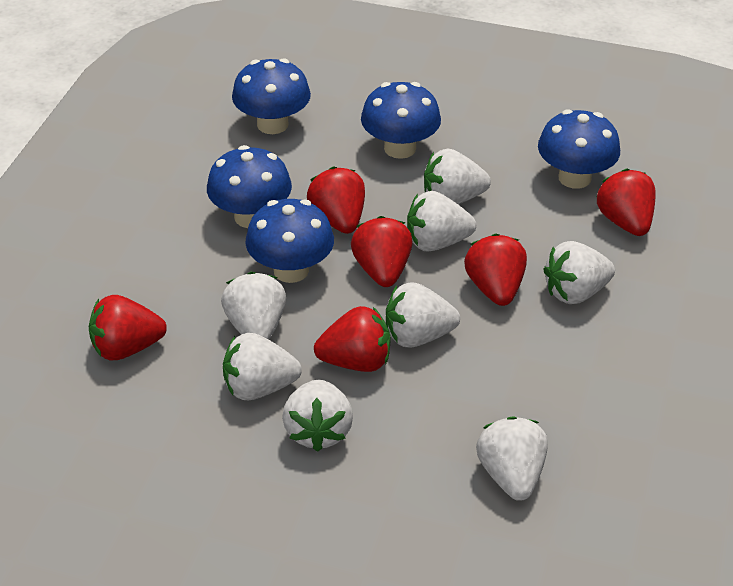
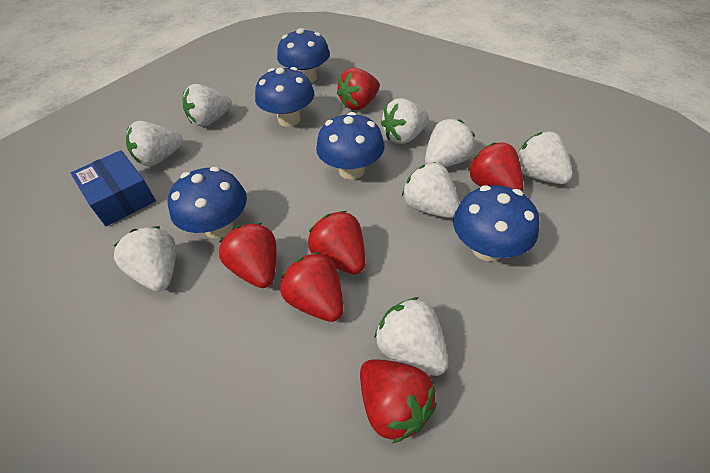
blue box: none = 0 -> [71,150,156,226] = 1

